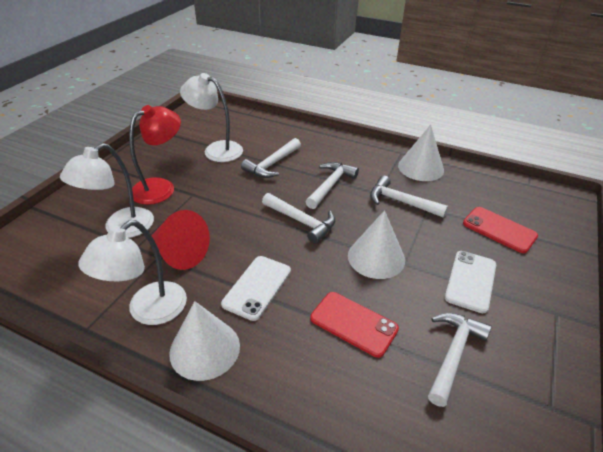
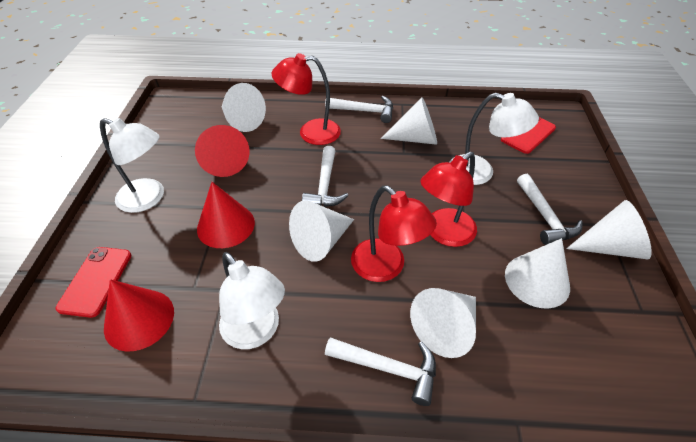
red cone: [152,210,210,270] = 1 -> [104,279,174,352] [195,125,250,177] [197,182,255,248] = 3
red lamp: [129,105,181,205] = 1 -> [272,53,341,145] [351,186,437,282] [420,152,477,247] = 3
white cone: [169,301,240,381] [348,210,405,279] [398,125,444,181] = 3 -> [222,83,266,132] [289,200,354,262] [381,97,437,145] [410,288,476,358] [505,238,570,309] [566,200,652,259] = 6
white hammer: [241,138,301,178] [262,193,335,244] [306,162,359,209] [370,176,448,218] [428,313,492,407] = 5 -> [302,146,348,207] [325,96,393,123] [325,337,436,406] [517,174,583,245] = 4
white phone: [221,256,291,321] [445,251,496,313] = 2 -> none = 0

